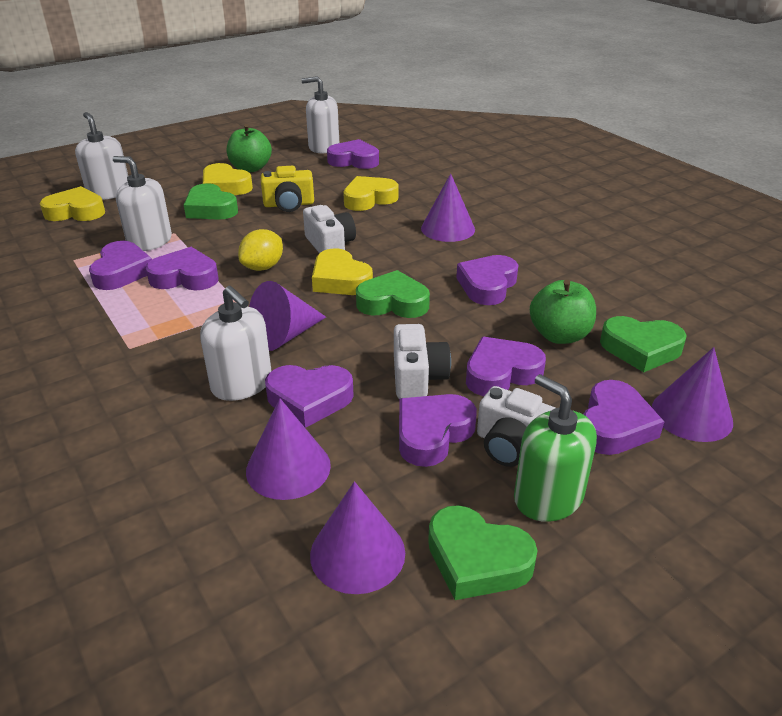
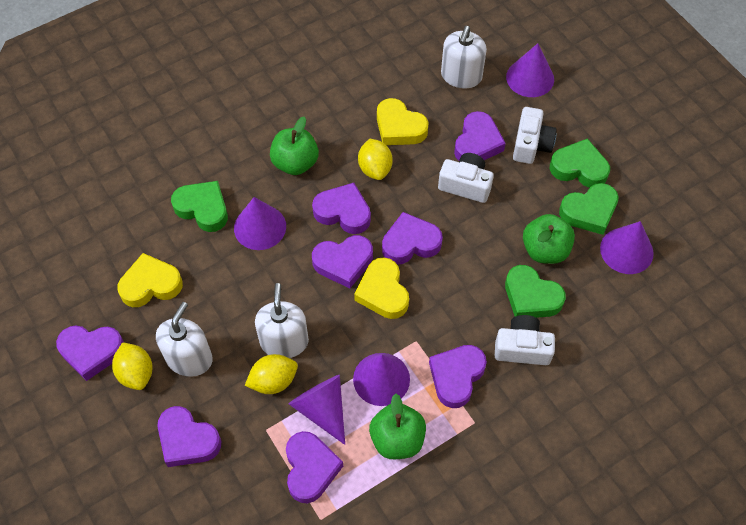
green apple: [227,124,272,172] [530,279,596,344] = 2 -> [270,116,319,175] [369,393,426,459] [523,214,575,264] = 3
green soap dispenser: [514,374,597,522] = 1 -> none = 0
white soap dispenser: [75,112,128,200] [113,156,172,251] [200,286,271,401] [301,76,339,153] = 4 -> [156,302,213,377] [255,283,309,358] [441,26,487,88] = 3
yellow camera: [261,166,314,212] = 1 -> none = 0
yellow heart: [40,186,105,221] [203,163,253,195] [312,248,373,295] [343,176,398,211] = 4 -> [117,253,183,307] [354,257,409,319] [377,98,429,145] = 3
yellow lemon: [238,229,283,271] = 1 -> [112,343,153,390] [245,354,298,394] [358,139,393,180] = 3

